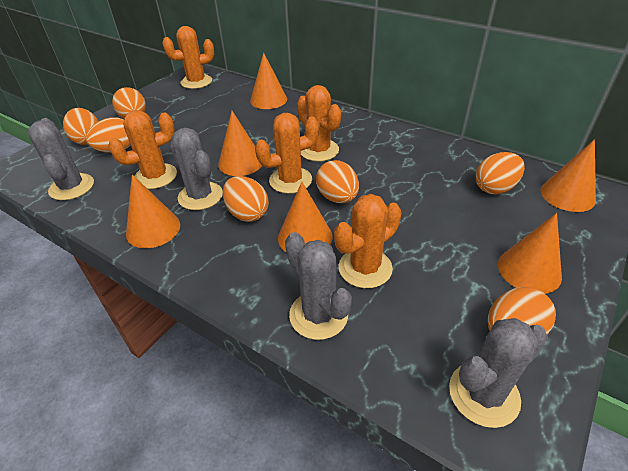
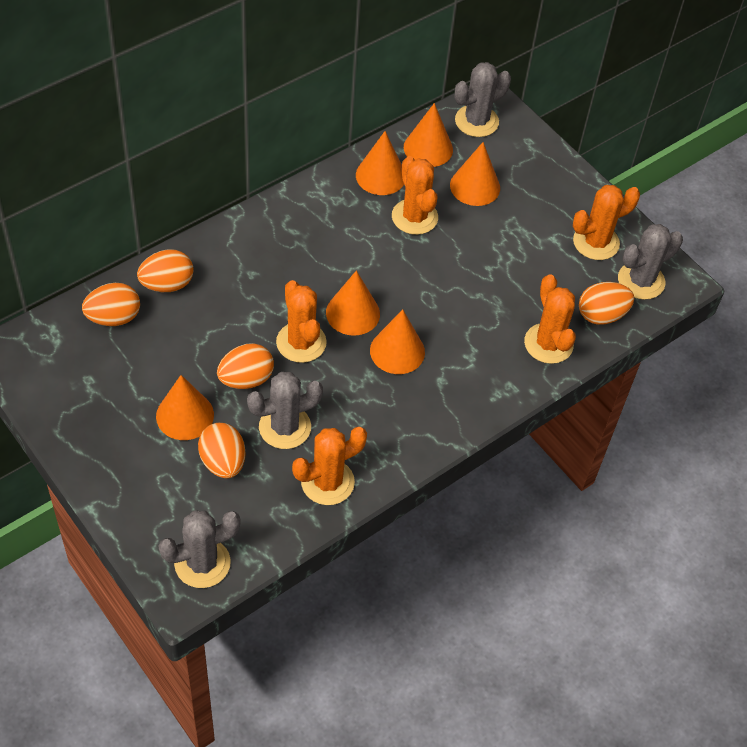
orange egg: [63,108,98,145] [86,117,131,153] [112,87,146,119] [223,176,269,222] [316,160,359,203] [476,152,525,194] [488,287,556,335] = 7 -> [82,283,140,326] [137,249,194,292] [198,423,246,478] [217,343,274,389] [579,282,634,325] = 5

